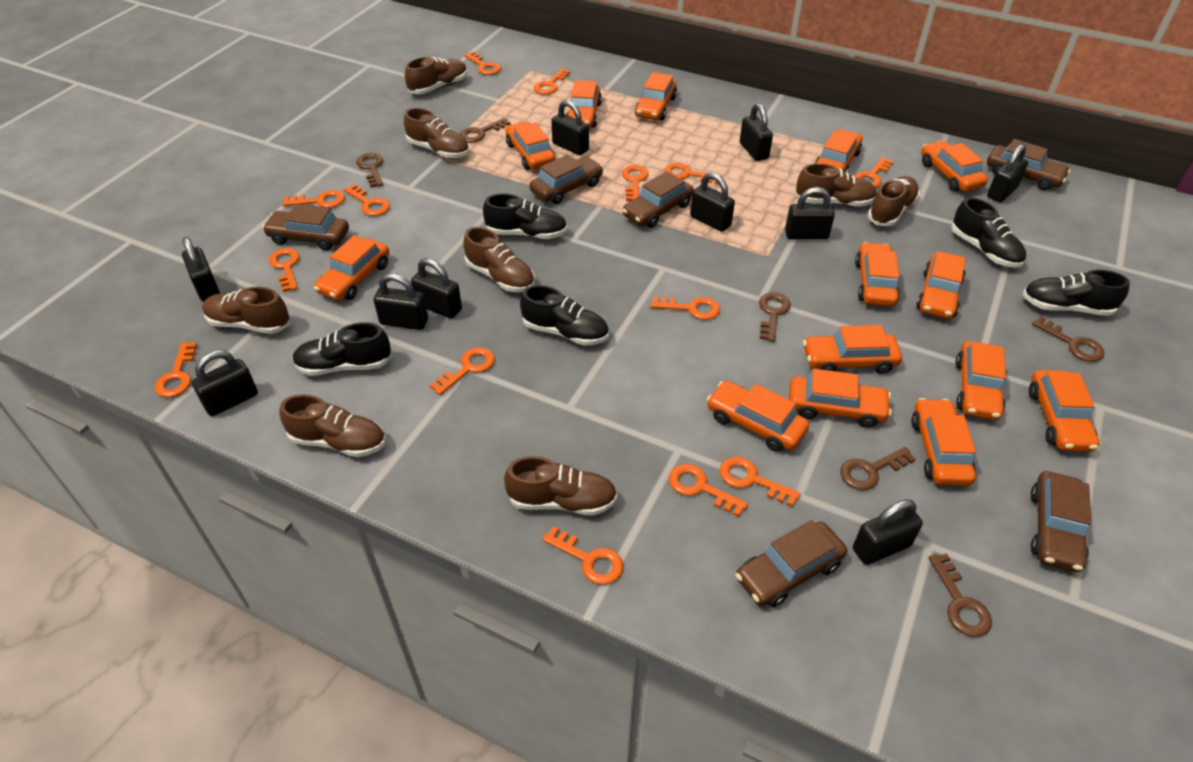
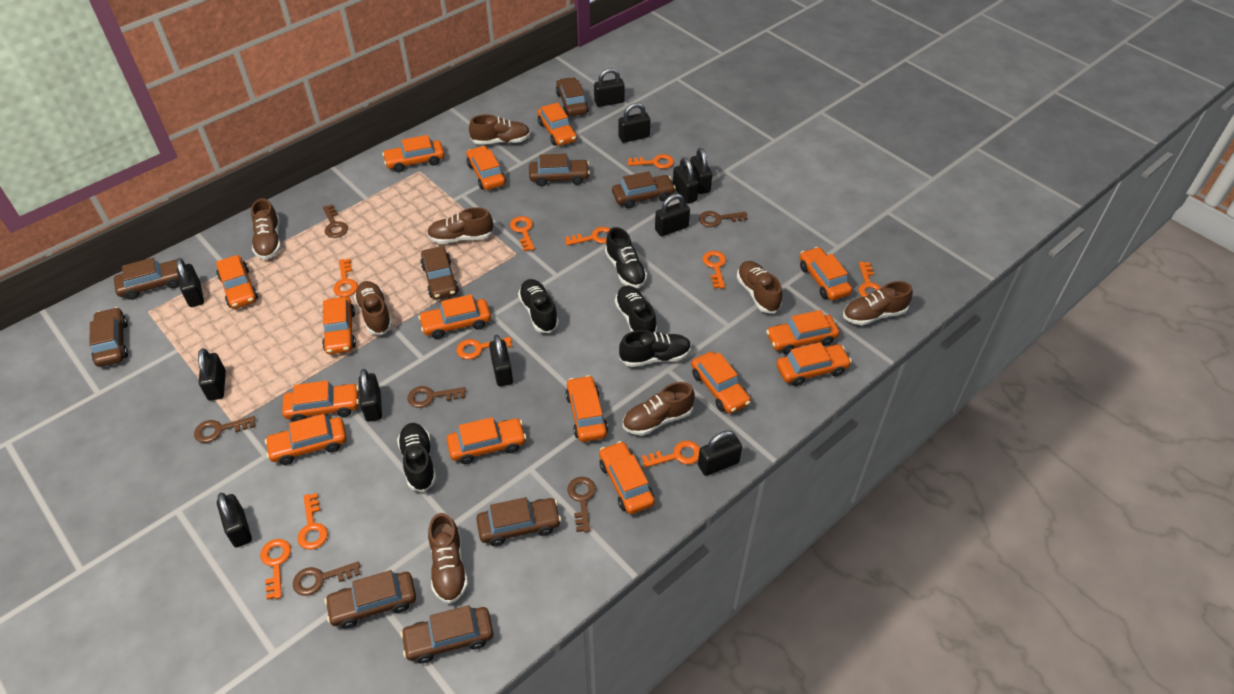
black padlock: [182,237,220,302] [192,350,258,416] [373,273,428,330] [411,258,462,319] [551,100,589,155] [690,173,735,232] [740,103,773,161] [785,187,835,239] [853,499,923,565] [987,144,1028,202] = 10 -> [176,258,204,307] [198,348,226,401] [217,493,252,548] [359,369,382,422] [489,335,513,386] [594,68,625,107] [619,103,650,143] [655,194,690,236] [673,158,699,204] [690,148,712,194] [698,431,742,476] = 11
brown car: [262,204,349,251] [529,155,603,204] [622,171,694,228] [736,520,847,607] [987,139,1070,190] [1031,471,1091,572] = 6 -> [89,307,128,367] [114,258,179,300] [325,570,416,629] [400,605,493,664] [420,246,459,300] [477,497,561,546] [529,153,590,186] [556,77,589,116] [612,171,676,208] = 9
orange car: [314,235,389,301] [505,121,555,170] [566,80,602,128] [635,72,677,120] [707,381,809,452] [789,369,892,428] [803,325,902,374] [814,129,862,172] [855,242,900,307] [911,398,976,486] [916,251,966,319] [921,141,988,192] [955,341,1006,420] [1029,370,1100,452] = 14 -> [216,255,258,309] [265,414,347,465] [282,380,359,422] [322,297,356,354] [382,135,445,172] [418,294,491,339] [447,417,526,464] [466,146,506,190] [537,103,577,146] [565,375,608,442] [599,441,655,514] [691,352,751,414] [766,310,839,354] [776,342,852,386] [800,247,852,300] = 15
orange key: [154,342,197,398] [268,248,300,292] [282,190,345,208] [343,184,390,216] [430,347,495,395] [464,52,501,75] [534,68,570,95] [542,526,623,585] [622,165,649,201] [651,296,720,320] [664,163,723,184] [669,464,748,517] [720,457,800,506] [854,157,893,188] = 14 -> [260,539,291,600] [297,493,328,550] [333,259,358,297] [457,337,512,359] [510,216,535,251] [565,227,610,246] [628,154,674,169] [642,441,700,468] [703,251,726,289] [859,262,881,297] = 10

